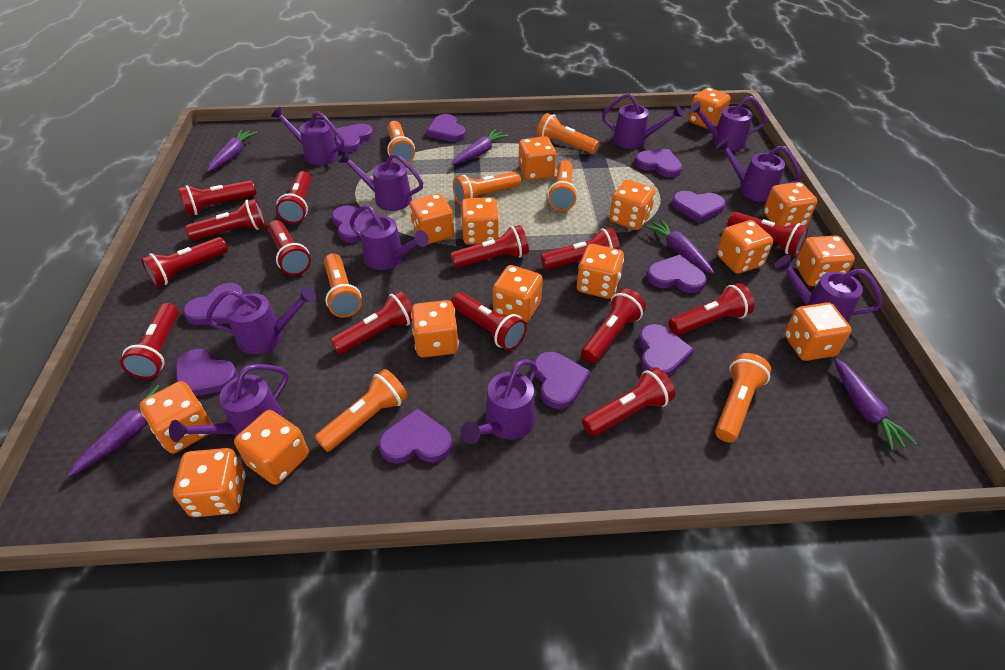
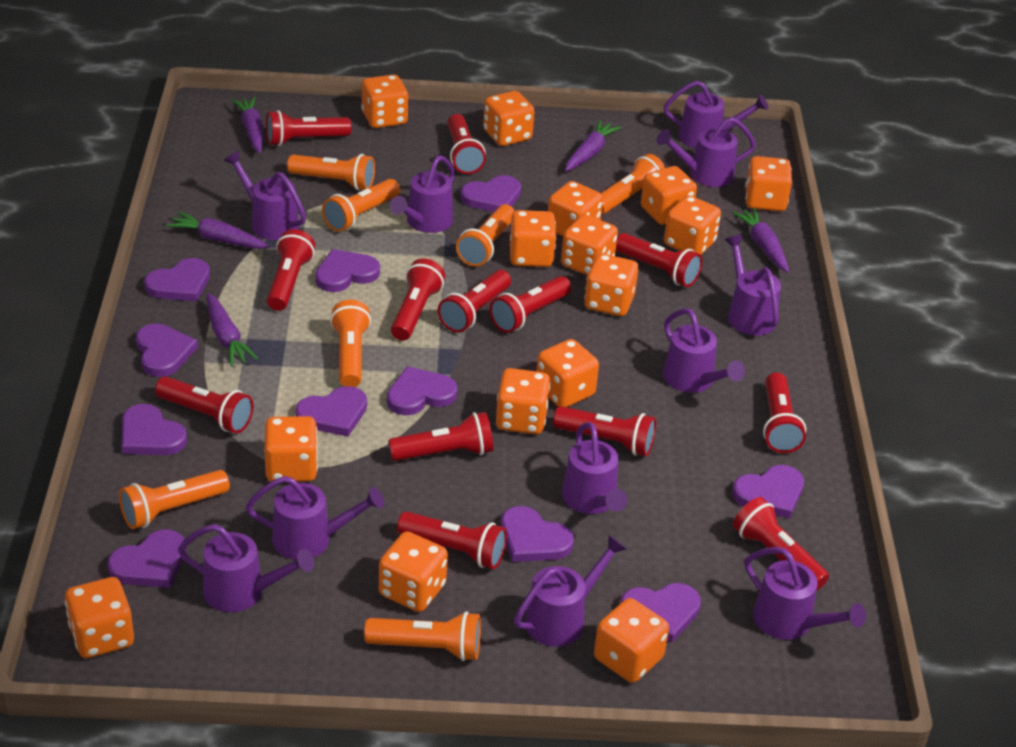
purple watering can: [169,364,289,442] [206,286,316,354] [271,107,344,165] [339,151,423,211] [349,205,429,270] [461,359,537,444] [602,93,683,149] [689,96,767,151] [716,138,801,202] [775,255,883,323] = 10 -> [178,524,314,612] [224,151,306,240] [246,476,384,560] [390,156,455,233] [514,535,627,647] [562,422,628,514] [656,117,756,187] [663,308,745,393] [664,81,768,148] [725,235,781,336] [745,547,866,640] = 11
red flashlight: [120,303,179,379] [141,237,228,287] [178,180,256,216] [185,199,266,241] [268,220,311,276] [276,171,312,224] [330,291,412,354] [451,225,529,268] [451,292,527,351] [541,228,620,270] [581,289,646,363] [582,367,675,436] [669,283,754,335] [728,212,809,256] = 14 -> [155,377,254,433] [266,110,352,146] [267,229,315,311] [388,412,493,461] [391,259,445,341] [397,511,507,569] [438,270,511,333] [447,114,486,174] [489,276,572,333] [553,406,656,456] [616,233,703,287] [733,497,829,590] [763,372,806,453] = 13

